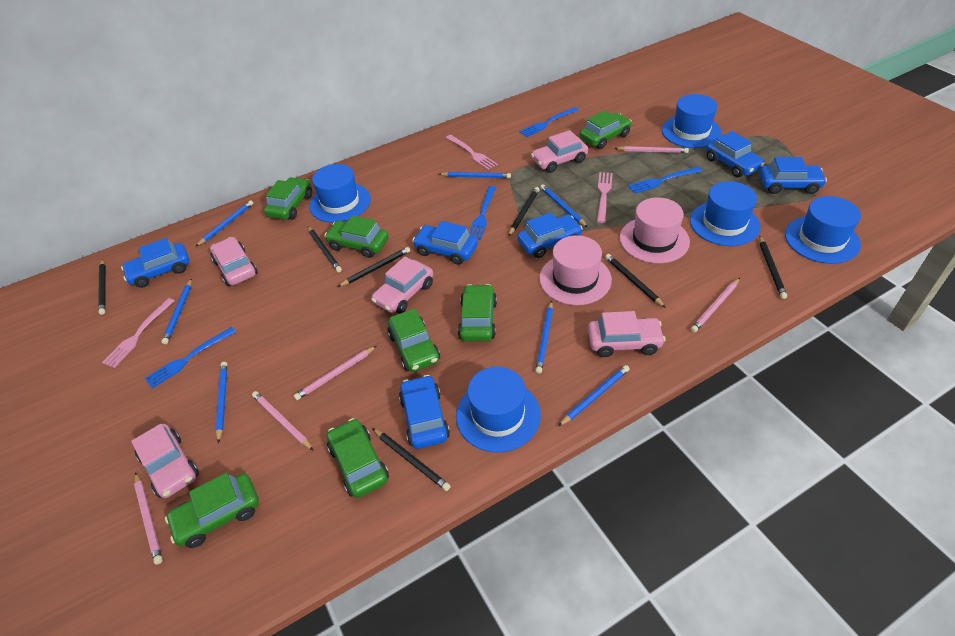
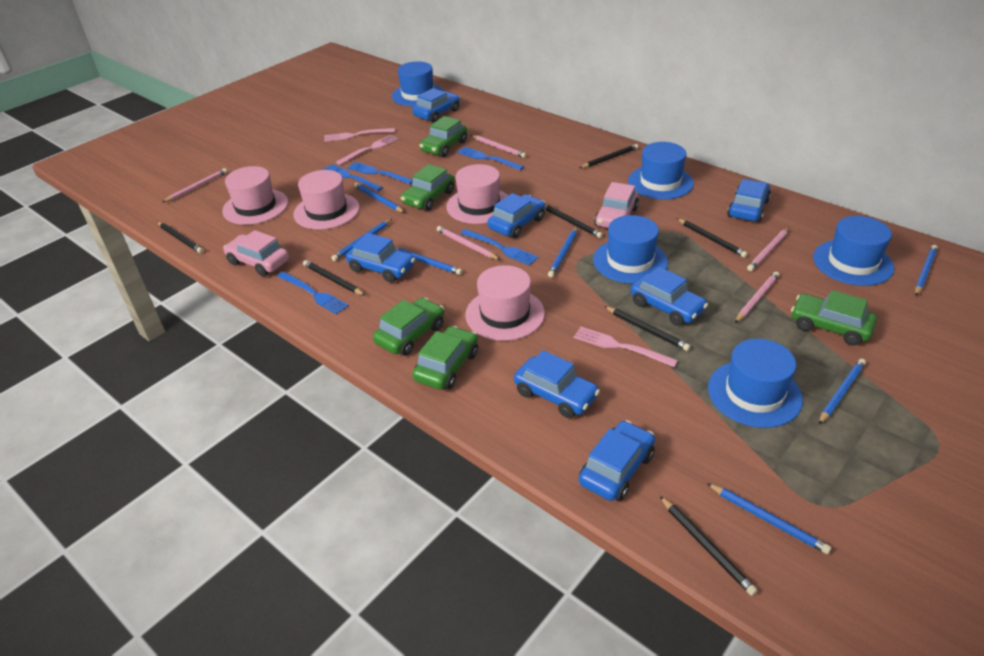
blue car: [121,238,189,288] [399,375,450,449] [412,221,478,265] [517,212,583,258] [706,131,765,177] [759,157,827,194] = 6 -> [346,233,415,283] [412,88,460,123] [488,193,545,238] [514,350,600,418] [579,420,655,501] [631,267,708,326] [727,179,771,223] = 7
blue fork: [145,327,236,389] [469,186,496,240] [519,107,579,137] [628,167,702,194] = 4 -> [277,271,349,315] [323,164,383,191] [347,162,413,184] [457,147,524,170] [460,229,538,266] = 5
green car: [165,473,259,548] [264,177,312,220] [324,216,389,258] [327,418,389,498] [387,308,440,372] [458,284,497,341] [579,110,632,149] = 7 -> [373,298,444,356] [401,164,454,211] [412,326,478,390] [419,116,467,157] [791,290,877,346] = 5
pink car: [131,424,199,498] [210,237,258,286] [371,257,433,314] [531,130,588,173] [588,311,666,357] = 5 -> [223,230,289,277] [594,182,639,228] = 2
pink hat: [539,235,612,305] [620,197,690,263] = 2 -> [222,166,288,225] [293,170,360,230] [446,164,508,224] [465,265,545,341] = 4

